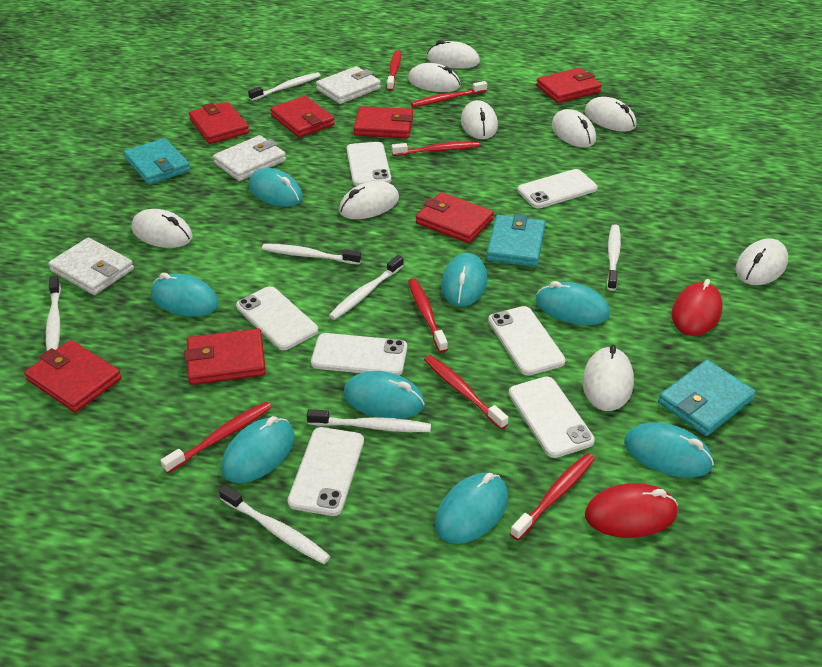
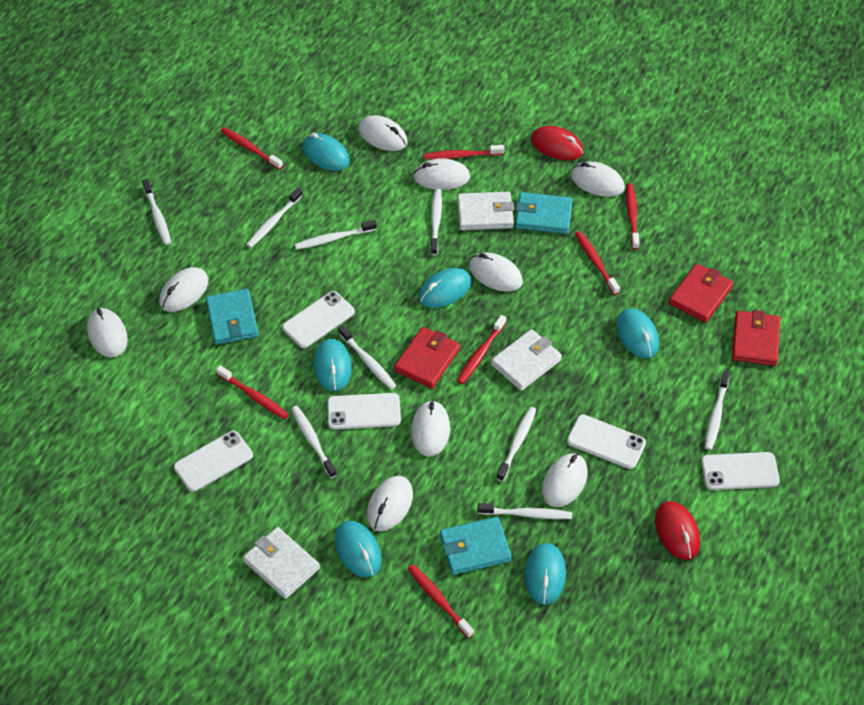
red wallet: [24,340,122,412] [184,328,266,385] [189,102,249,144] [270,96,335,138] [353,106,413,138] [416,192,494,243] [536,68,602,103] = 7 -> [394,327,460,389] [669,263,733,323] [732,310,780,366] = 3
turquoise mouse: [151,273,219,316] [221,416,295,483] [249,168,303,207] [343,371,425,419] [435,473,508,544] [441,253,487,306] [536,281,610,325] [624,423,714,478] = 8 -> [302,132,350,171] [314,339,352,392] [335,521,382,578] [419,268,471,308] [525,543,566,605] [616,308,659,358] = 6
white phone: [236,286,318,350] [288,427,364,516] [311,333,407,375] [347,142,391,186] [488,306,566,376] [509,377,595,458] [518,169,598,208] = 7 -> [174,431,253,492] [282,291,355,348] [327,393,401,430] [567,414,646,469] [701,452,780,490] = 5
white toothbrush: [46,275,61,351] [219,485,330,564] [248,72,321,101] [262,244,361,265] [307,409,431,432] [329,255,404,320] [607,224,621,291] = 7 -> [142,179,171,245] [246,188,303,248] [291,406,337,478] [295,220,377,250] [338,325,396,390] [430,189,442,255] [477,503,572,519] [496,407,536,482] [705,371,730,450] = 9

